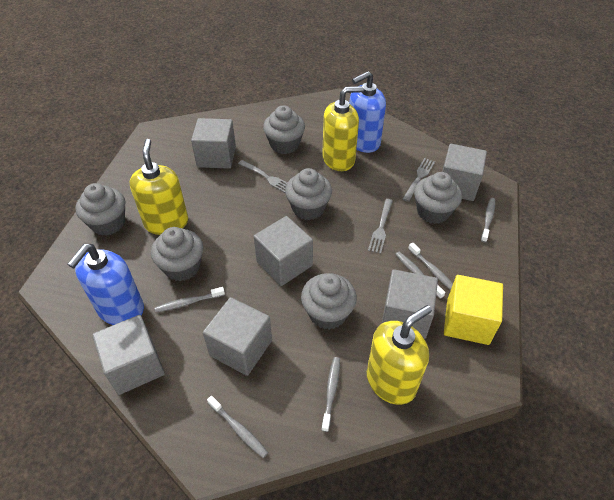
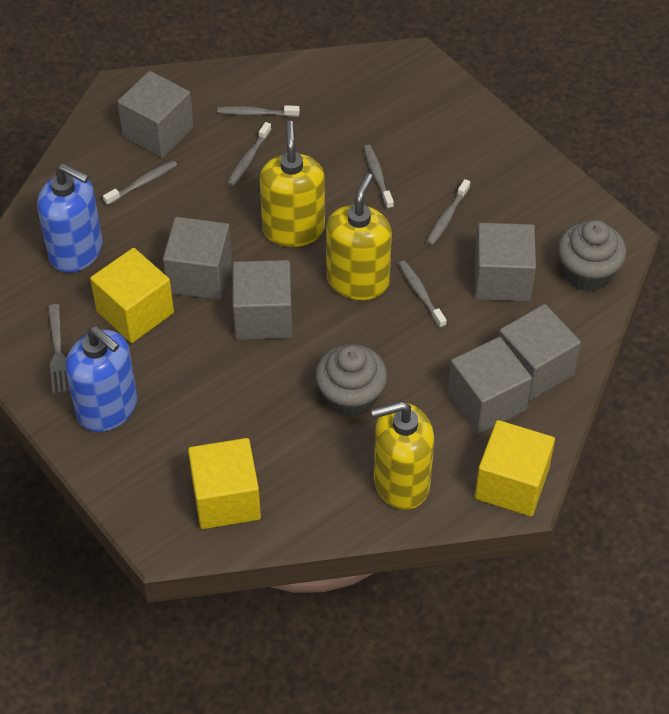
grey cupcake: [75,183,125,236] [151,227,203,281] [263,105,305,154] [285,168,332,220] [301,273,357,330] [414,172,462,224] = 6 -> [316,344,387,418] [558,220,626,291] = 2
grey fork: [238,160,287,193] [368,199,393,254] [403,158,435,202] = 3 -> [48,304,70,394] = 1
yellow cube: [444,275,503,345] = 1 -> [90,248,174,343] [188,438,261,529] [475,420,555,516] = 3

